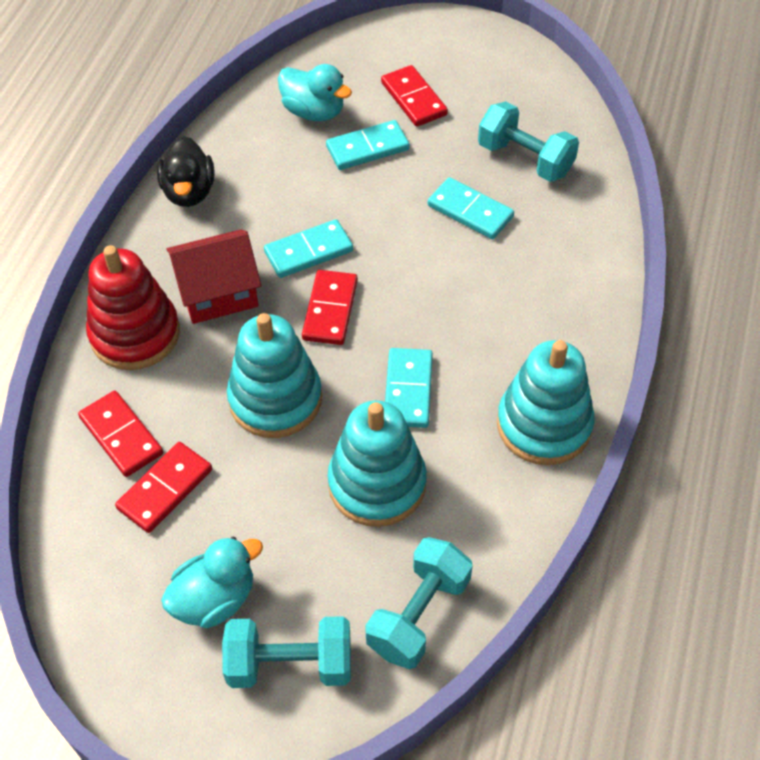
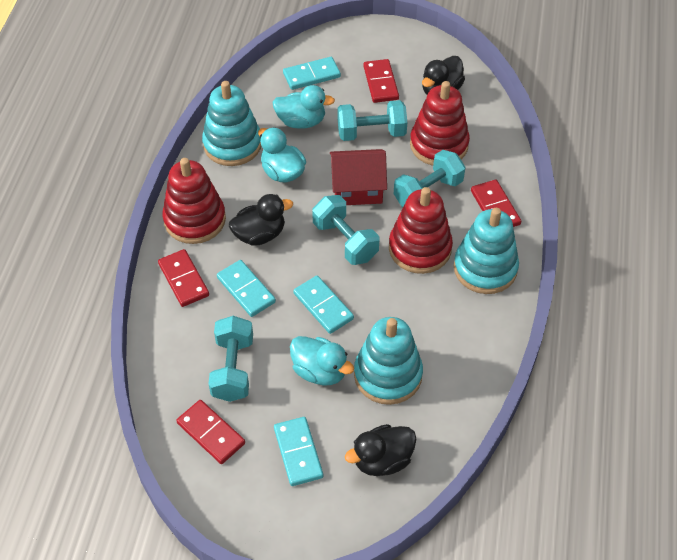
black duck: [157,136,214,207] = 1 -> [229,194,293,245] [345,424,416,476] [422,56,465,95] = 3
red stacking toy: [86,245,180,370] = 1 -> [162,158,226,244] [389,187,453,274] [410,81,470,166] = 3
turquoise duck: [161,536,263,628] [278,64,352,121] = 2 -> [258,127,306,182] [272,85,335,129] [290,336,354,385] = 3
turquoise dumbbell: [222,616,351,688] [365,537,473,669] [478,102,579,182] = 3 -> [208,316,253,402] [312,195,379,265] [337,100,407,141] [394,150,465,208] = 4

